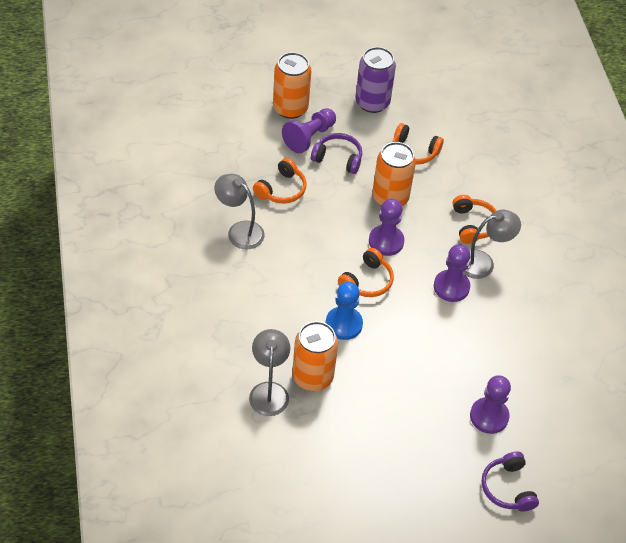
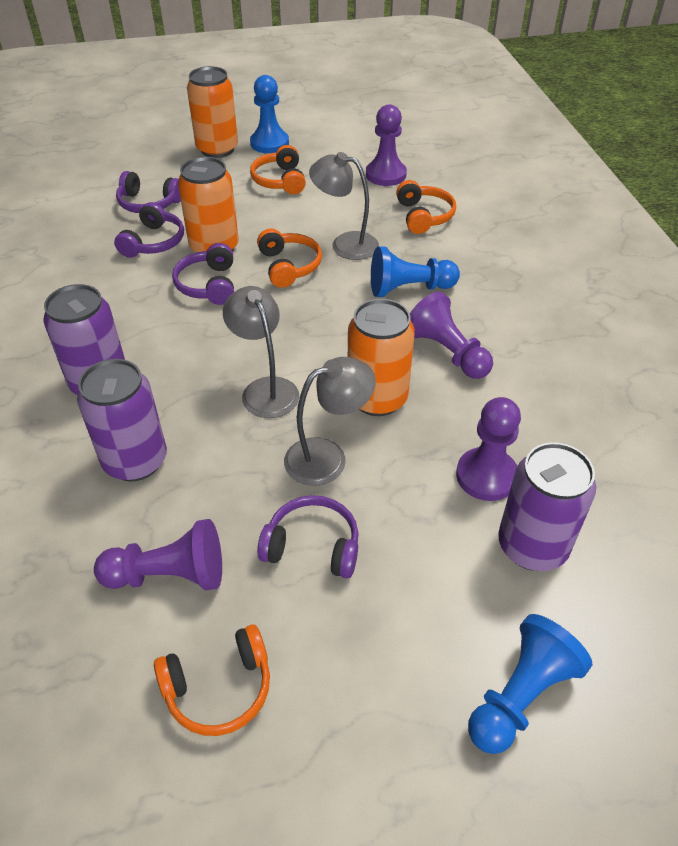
blue pawn: [326,282,363,340] = 1 -> [250,75,289,153] [371,246,460,297] [468,614,592,754] = 3
purple can: [355,47,396,113] = 1 -> [43,284,125,395] [77,359,167,481] [498,442,596,571] = 3
purple headphones: [311,133,362,174] [482,451,539,511] = 2 -> [114,202,184,258] [116,171,181,213] [172,243,234,305] [257,495,359,578] = 4

